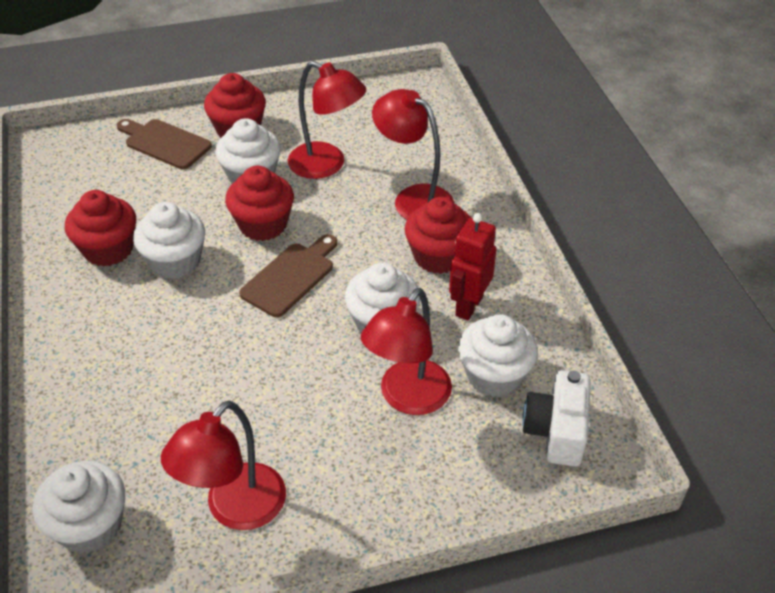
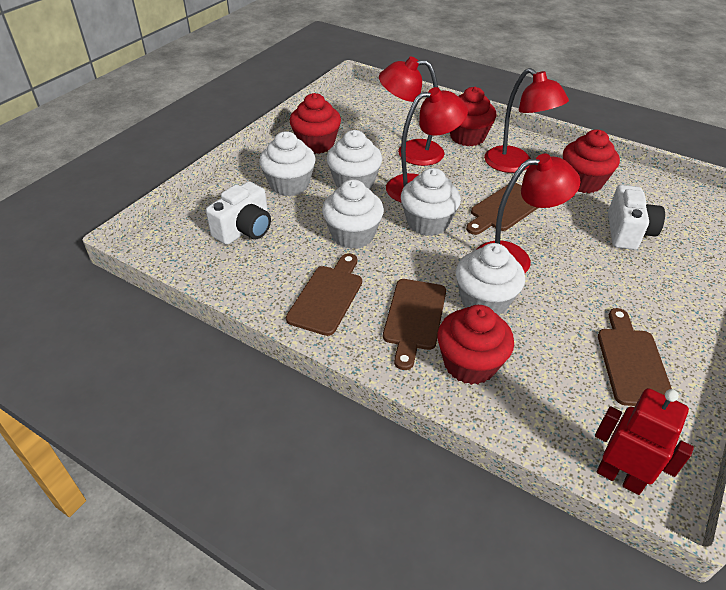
brown cutting board: [117,119,212,169] [239,234,337,317] = 2 -> [286,253,362,336] [383,279,446,370] [466,183,538,235] [598,308,672,406] = 4
white camera: [522,370,591,467] = 1 -> [206,181,271,245] [608,185,665,250] = 2

